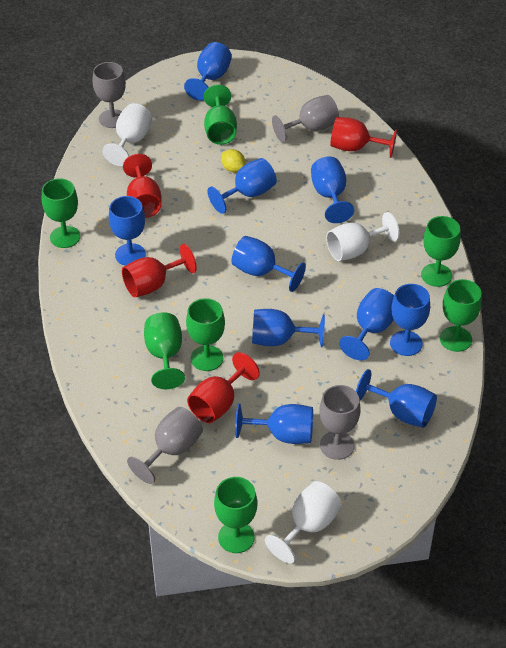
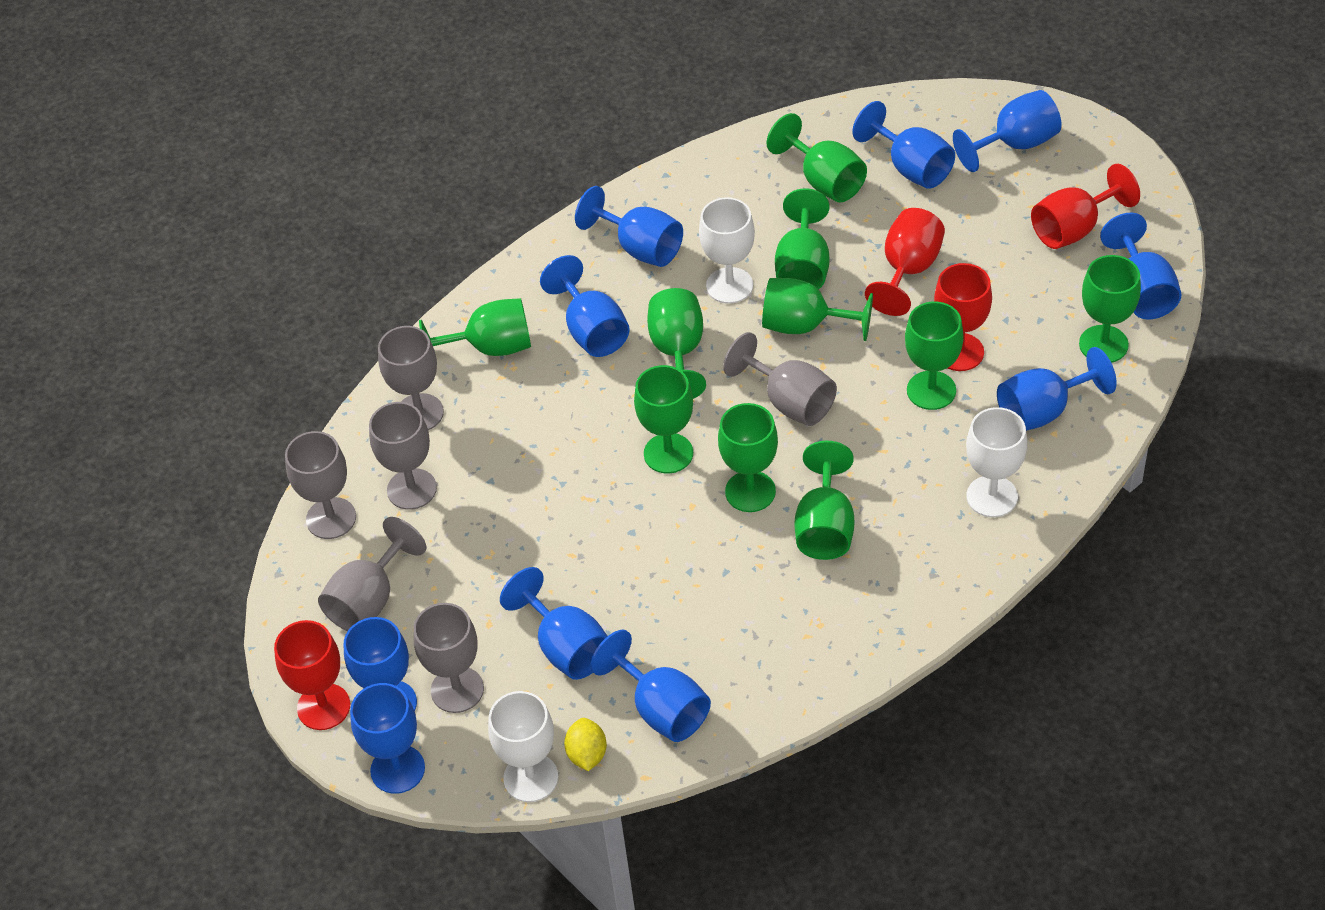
green goblet: [42,178,80,248] [144,312,185,389] [186,298,225,371] [204,85,237,145] [214,477,257,553] [421,216,461,287] [440,279,482,352] = 7 -> [419,298,531,356] [634,365,693,473] [647,288,706,399] [718,403,778,512] [762,278,873,341] [766,113,867,203] [775,188,829,290] [795,441,854,560] [905,301,964,410] [1079,255,1141,363] = 10
grey goblet: [93,62,126,128] [127,407,203,484] [272,95,339,143] [319,385,361,460] = 4 -> [285,431,356,539] [318,517,427,631] [369,402,437,510] [378,326,444,430] [413,603,484,713] [723,332,837,426] = 6

